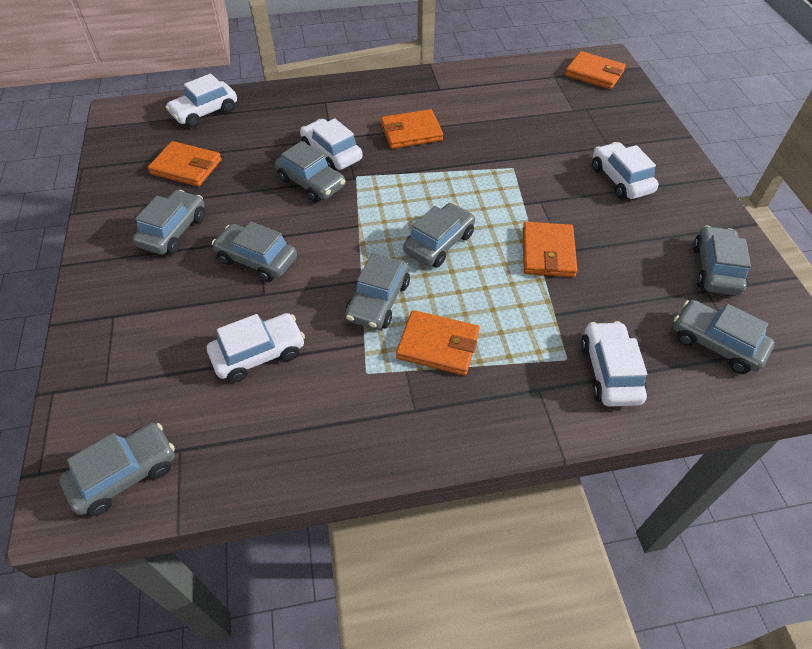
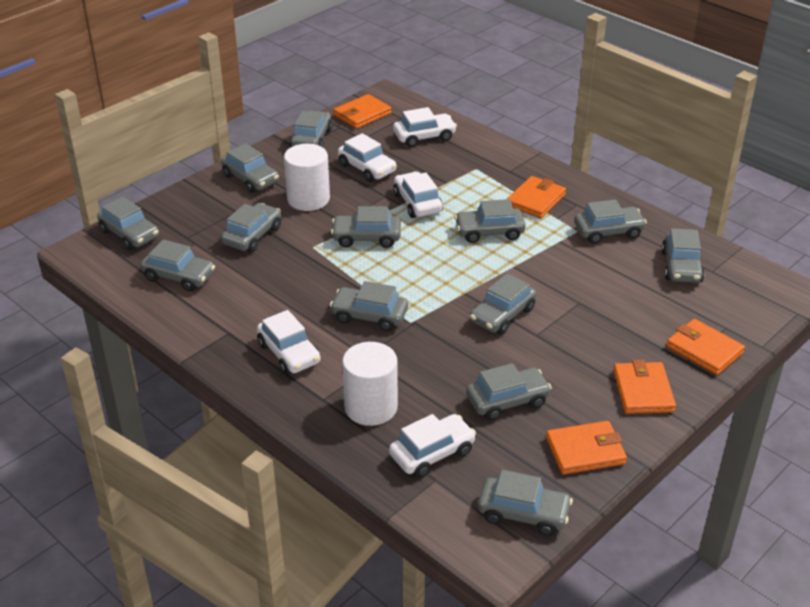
grey car: [59,423,175,516] [133,190,205,255] [212,222,297,282] [275,141,345,202] [345,253,410,330] [403,203,475,268] [673,300,775,374] [693,225,751,296] = 8 -> [97,196,159,250] [141,239,215,292] [221,143,279,193] [221,203,281,252] [290,111,333,147] [330,281,408,331] [331,206,401,248] [455,199,526,243] [466,363,552,420] [470,274,536,335] [478,470,573,536] [574,199,647,244] [661,228,705,283] = 13
white cylinder: none = 0 -> [284,144,330,211] [342,342,398,426] = 2

